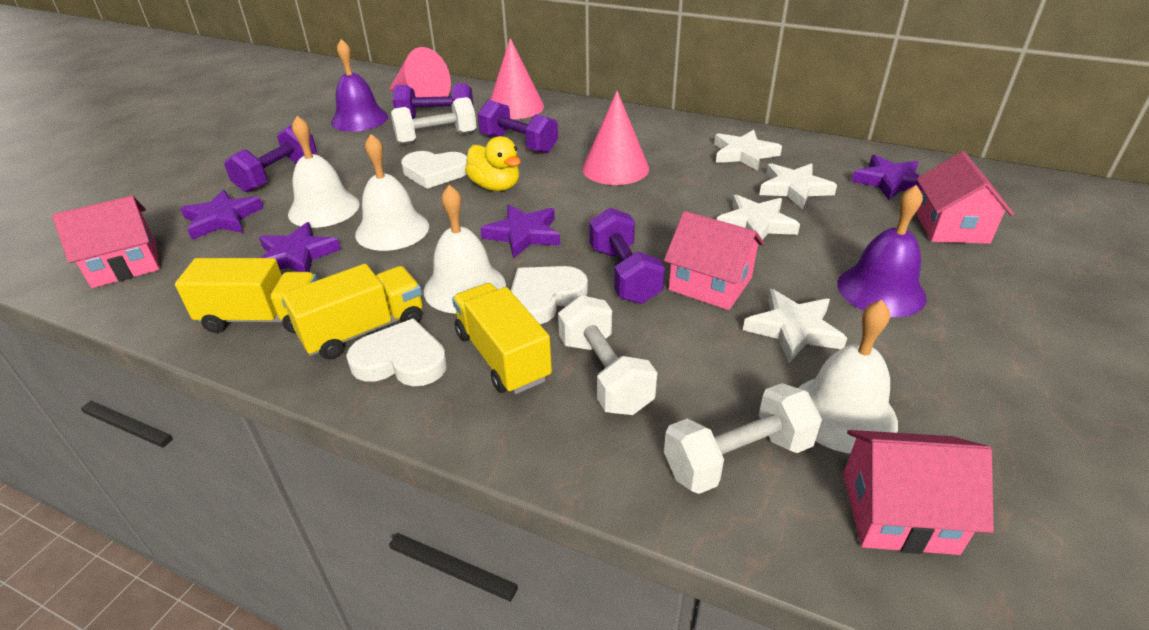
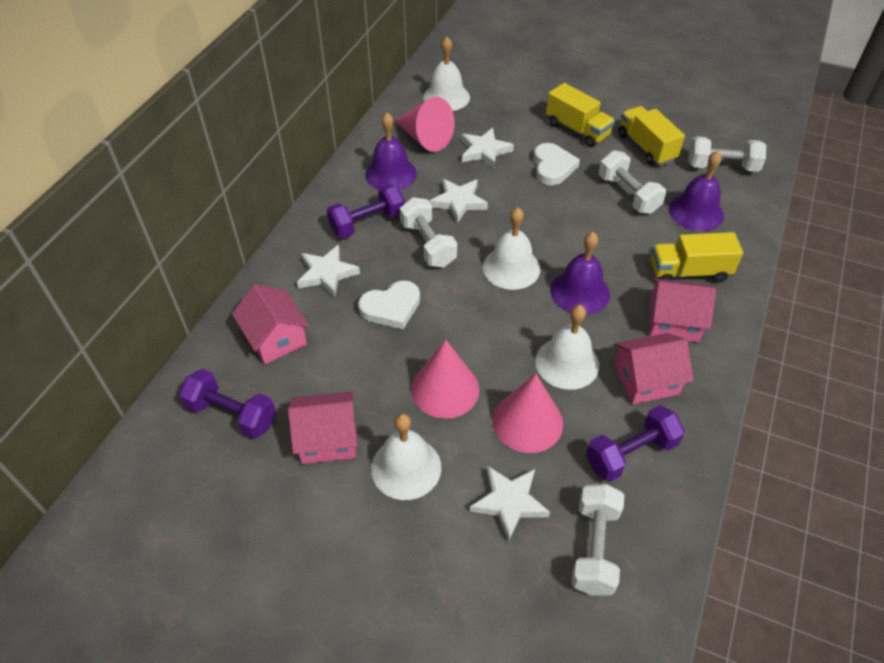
purple bell: [331,39,388,132] [837,185,927,317] = 2 -> [365,113,417,190] [550,232,610,315] [669,151,724,231] = 3
purple dumbbell: [224,125,317,193] [393,83,473,119] [478,100,558,153] [589,207,665,304] = 4 -> [179,369,276,439] [327,184,405,238] [586,405,685,482] = 3
purple star: [180,190,264,240] [259,222,341,272] [480,205,560,259] [851,155,922,200] = 4 -> none = 0
white dumbbell: [391,97,477,144] [558,295,657,415] [664,383,822,494] = 3 -> [400,197,457,267] [571,484,624,596] [599,150,666,214] [688,136,766,172] = 4
white heart: [346,318,447,386] [401,151,467,189] [511,266,588,324] = 3 -> [358,280,420,329] [534,143,580,185] = 2
yellow duck: [465,136,521,191] = 1 -> none = 0

